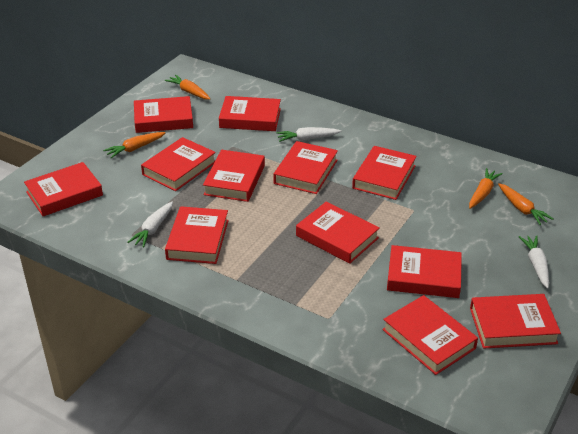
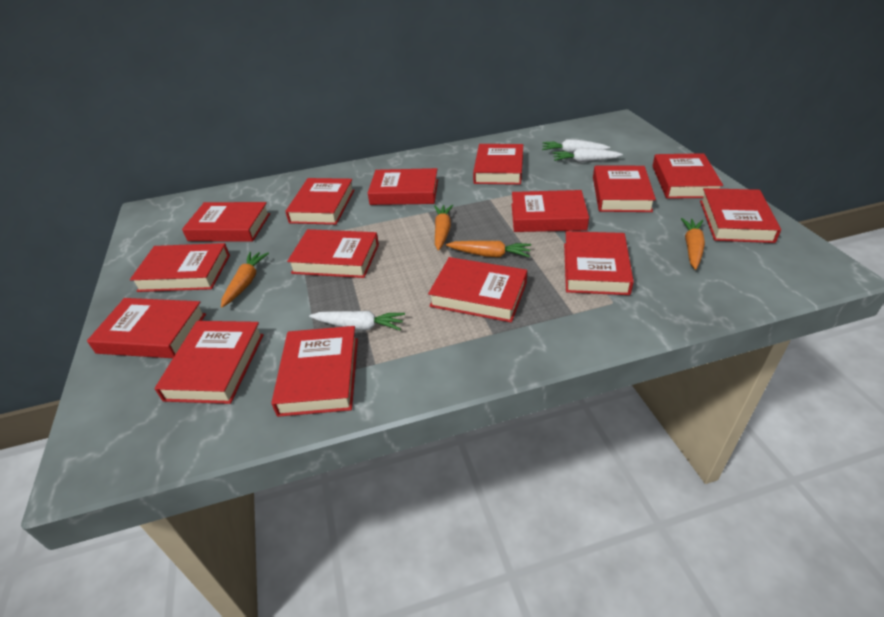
red book: [24,162,103,216] [134,96,193,133] [141,137,216,191] [165,206,229,264] [203,150,265,202] [219,96,281,131] [273,141,338,194] [296,202,380,264] [352,146,417,200] [382,295,478,375] [387,245,462,298] [470,294,561,349] = 12 -> [87,298,206,358] [130,243,230,292] [155,321,264,404] [182,202,270,242] [271,326,358,417] [285,178,354,225] [287,229,379,278] [368,168,438,205] [428,257,527,323] [473,144,523,185] [512,190,589,232] [564,231,634,295] [593,166,656,212] [652,153,723,199] [700,188,781,243] = 15

